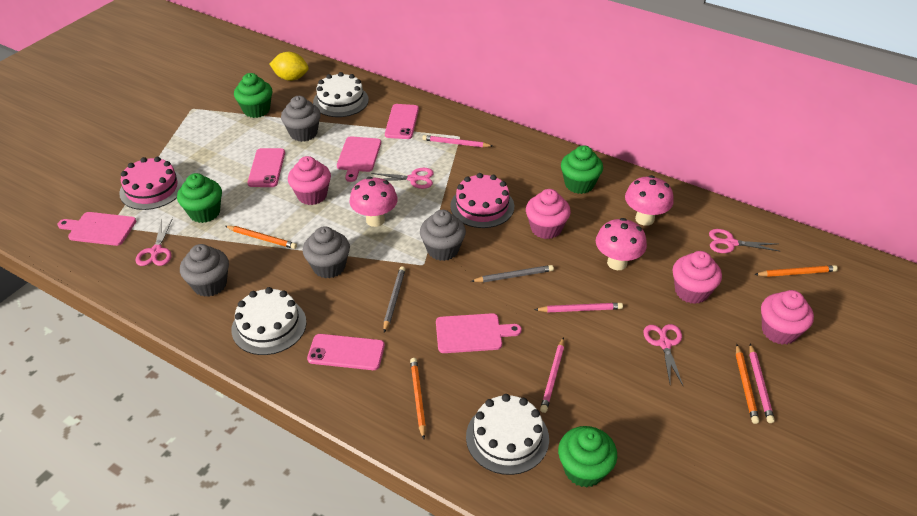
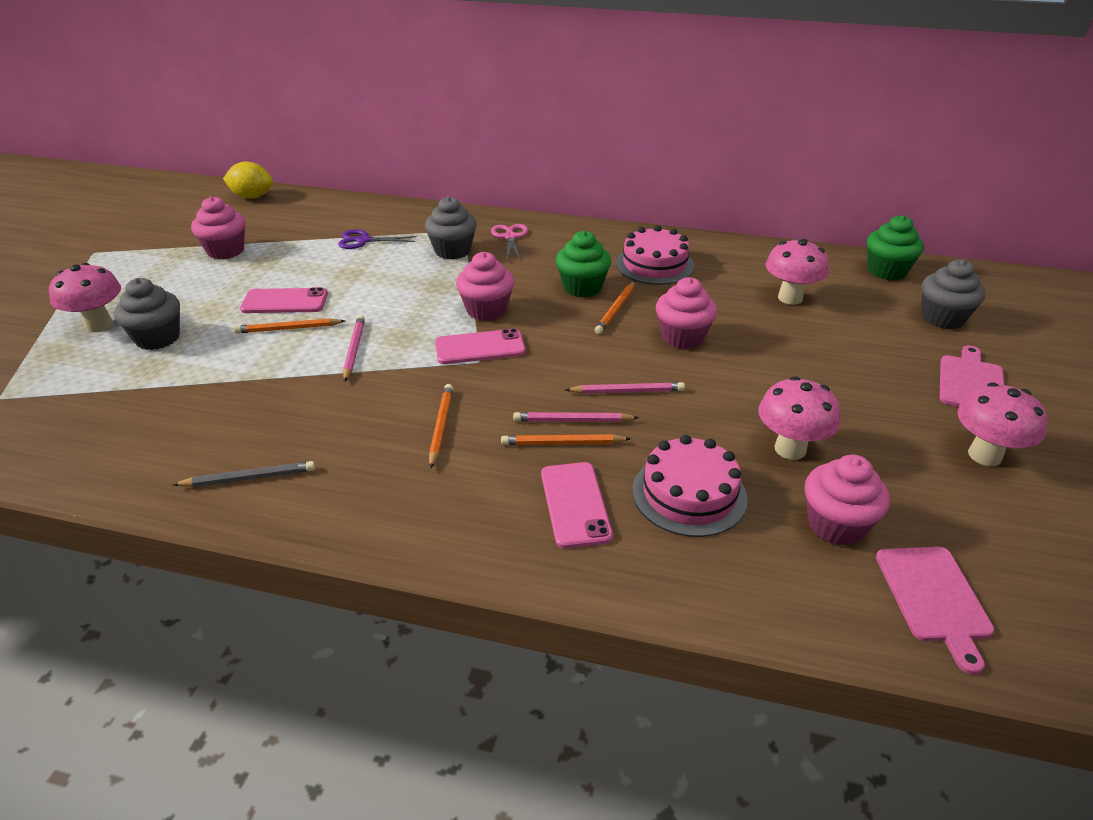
green cupcake: [177,173,222,223] [234,73,272,118] [558,426,617,487] [561,145,603,194] = 4 -> [556,231,611,298] [867,215,924,281] = 2
grey cupcake: [180,244,229,297] [281,96,321,142] [303,226,350,279] [420,210,466,261] = 4 -> [114,278,180,350] [425,196,477,260] [922,259,985,329] = 3
grey pencil: [384,266,406,333] [471,265,554,282] = 2 -> [173,461,315,487] = 1
pink cutting board: [57,212,136,246] [337,136,381,182] [436,313,522,353] = 3 -> [876,547,995,675] [940,345,1004,407] = 2
pink mushroom: [350,177,398,227] [596,218,647,270] [625,175,674,226] = 3 -> [49,263,121,332] [759,376,841,460] [766,239,829,305] [958,382,1047,466] = 4
pink pencil: [422,135,493,147] [534,303,623,312] [540,337,564,413] [749,344,775,423] = 4 -> [343,315,365,382] [513,412,639,422] [565,382,685,394] = 3
pink scissors: [136,218,173,266] [371,168,434,189] [643,324,683,385] [709,229,779,253] = 4 -> [491,224,528,260] = 1
purple scissors: none = 0 -> [338,229,417,249] = 1
white cake: [232,287,307,355] [313,72,369,117] [466,394,549,475] = 3 -> none = 0

